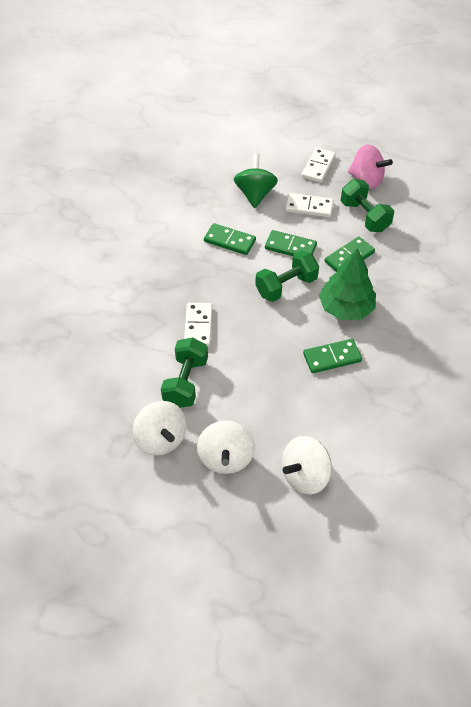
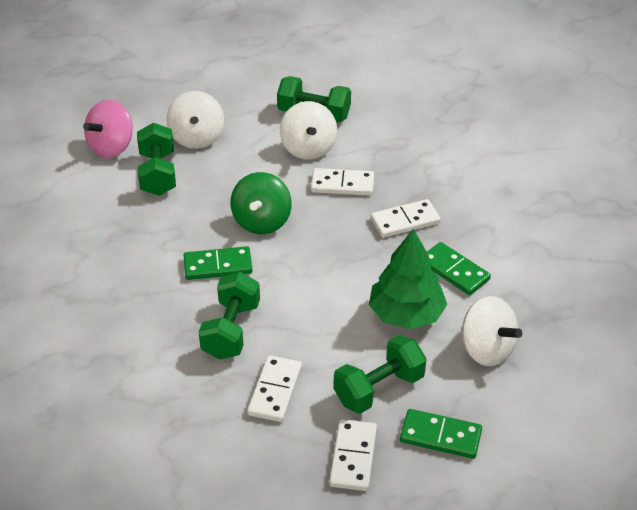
green domino: [204,223,256,255] [265,230,317,256] [303,339,362,373] [325,237,375,272] = 4 -> [184,246,252,280] [400,409,482,459] [427,242,491,295] = 3
green dumbbell: [161,338,208,408] [255,250,319,302] [341,179,394,232] = 3 -> [137,123,176,196] [199,272,260,360] [277,76,351,122] [334,335,427,414] = 4
white domino: [184,303,212,347] [285,193,334,217] [301,148,336,183] = 3 -> [247,355,302,422] [311,168,374,196] [329,419,377,491] [371,199,441,238] = 4

